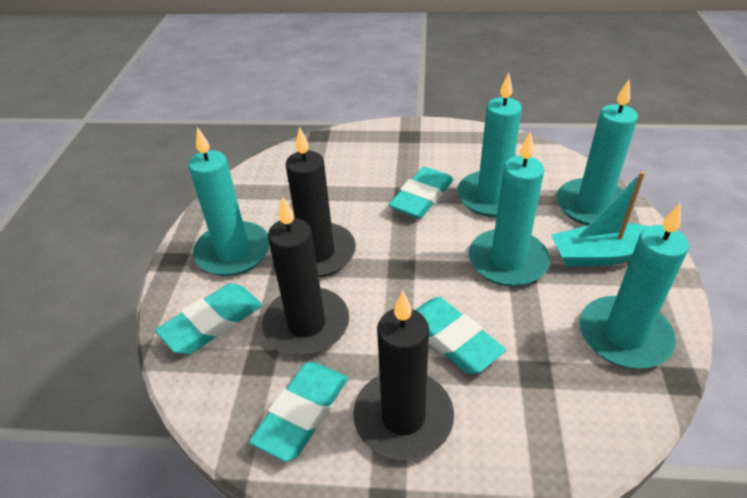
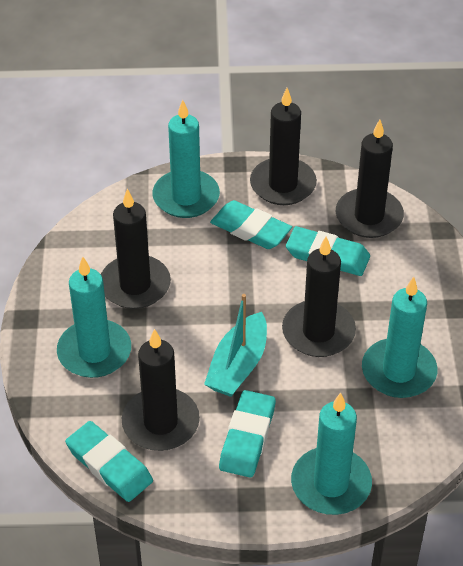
black candle: [262,197,349,356] [286,127,356,277] [353,291,454,460] = 3 -> [101,189,171,309] [122,329,200,451] [250,88,317,205] [282,237,356,357] [336,120,404,238] = 5
turquoise candle: [188,127,270,276] [457,73,522,217] [469,132,550,286] [557,80,638,226] [580,204,689,368] = 5 -> [57,257,131,378] [153,100,220,218] [291,392,372,515] [362,277,437,398] = 4

